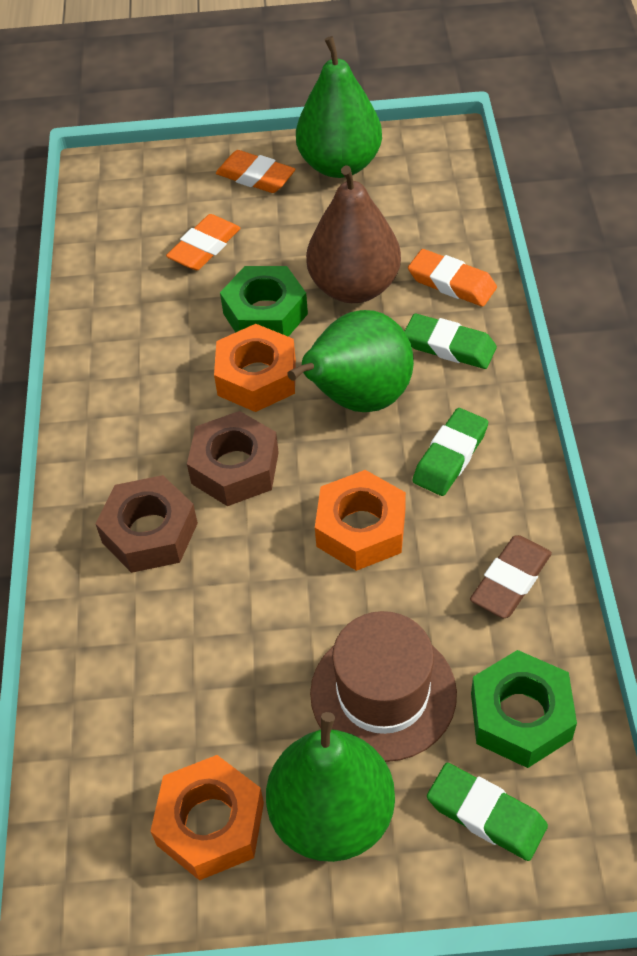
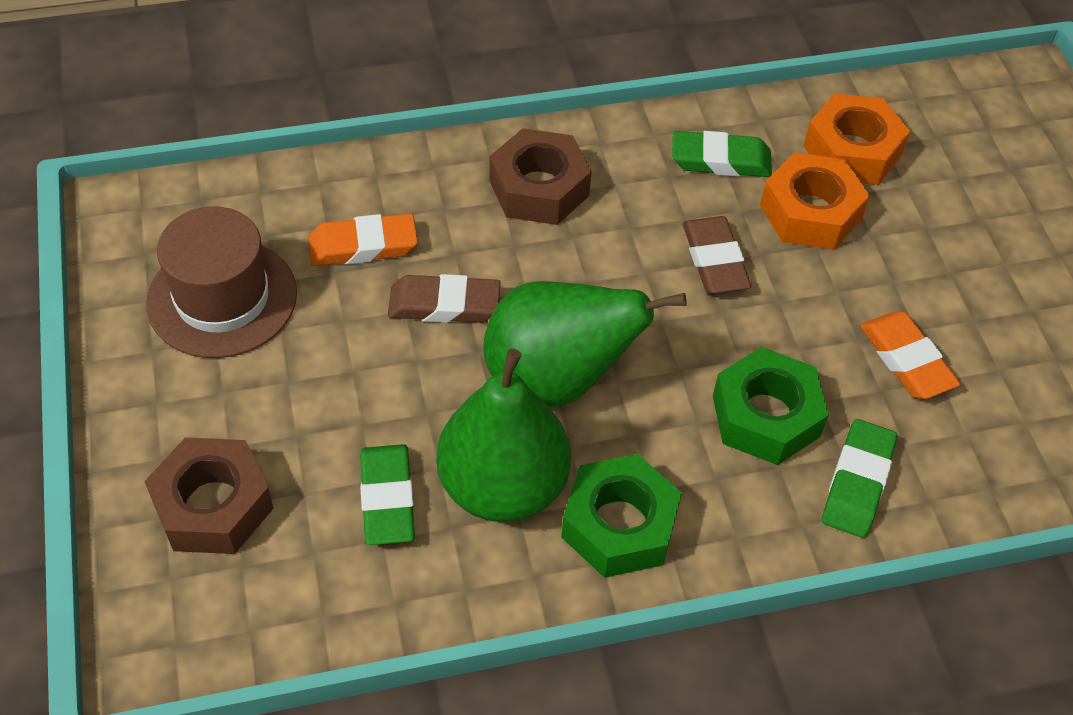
brown eraser: [470,535,552,618] = 1 -> [388,274,501,323] [683,216,751,294] = 2
brown pear: [306,166,401,303] = 1 -> none = 0
green pear: [266,712,395,862] [287,310,414,412] [296,36,382,178] = 3 -> [436,349,571,522] [483,281,686,407] = 2
orange eraser: [166,214,240,270] [216,150,296,193] [408,249,497,307] = 3 -> [308,214,418,266] [860,312,960,399] = 2
orange nut: [150,755,264,880] [214,324,296,412] [315,470,406,571] = 3 -> [760,152,870,250] [803,94,910,185] = 2

